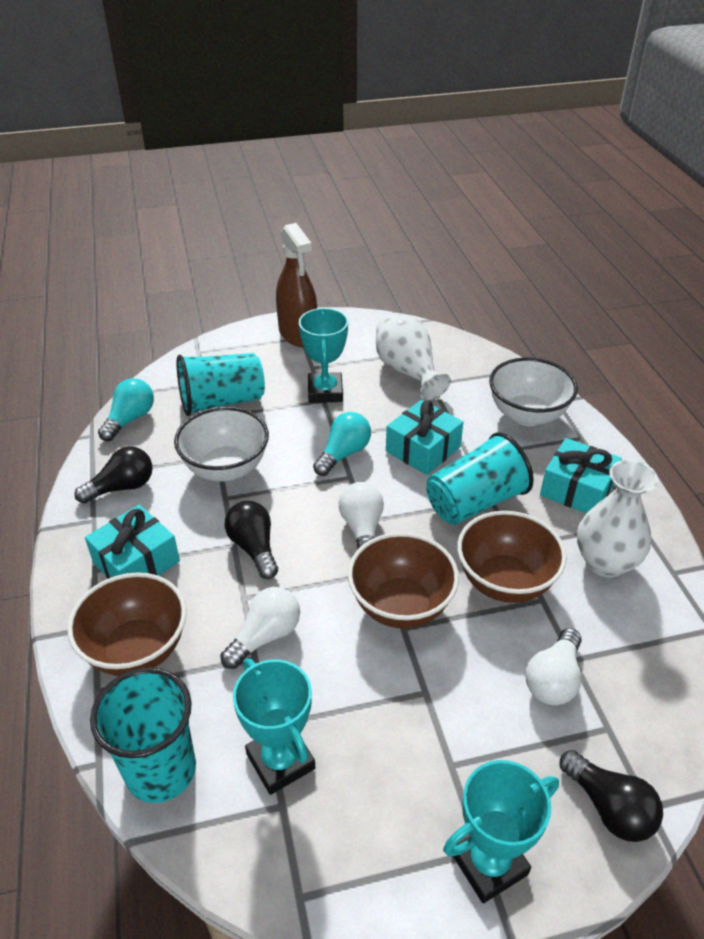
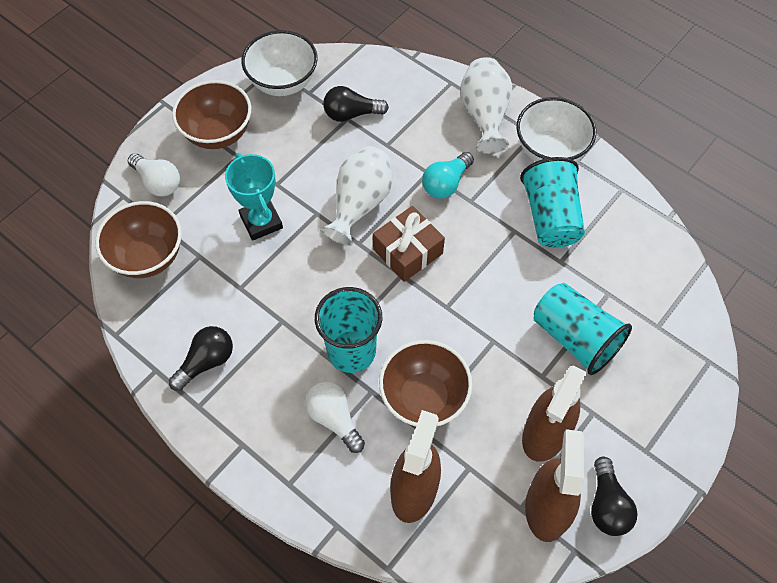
brown gift: none = 0 -> [373,206,445,282] = 1
brown spray bottle: [276,223,317,347] = 1 -> [390,410,441,523] [522,365,587,462] [525,429,584,542] = 3
turquoise gift: [85,505,180,579] [386,400,464,475] [540,438,622,514] = 3 -> none = 0
turquoise light bulb: [98,378,154,441] [313,412,371,476] = 2 -> [422,152,474,199] = 1
turquoise trophy: [233,658,315,795] [299,308,348,403] [443,760,559,903] = 3 -> [225,153,283,241] = 1
white light bulb: [220,587,300,669] [339,482,384,550] [525,628,582,705] = 3 -> [128,153,180,196] [305,382,365,453] = 2

